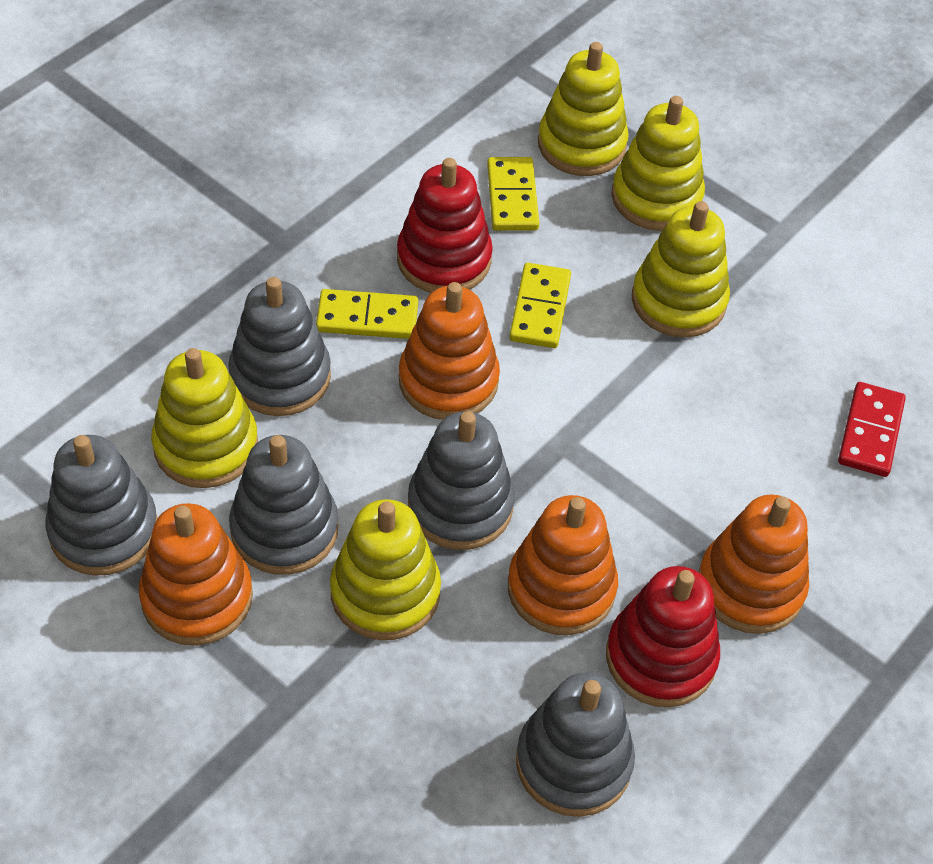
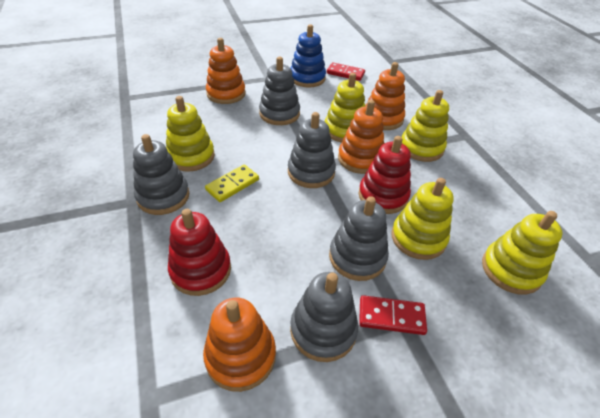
blue stacking toy: none = 0 -> [291,24,326,87] = 1
red domino: [838,382,906,477] = 1 -> [327,62,365,81] [359,295,427,335] = 2
yellow domino: [316,289,418,339] [487,157,539,231] [509,263,571,348] = 3 -> [205,164,259,202] = 1

